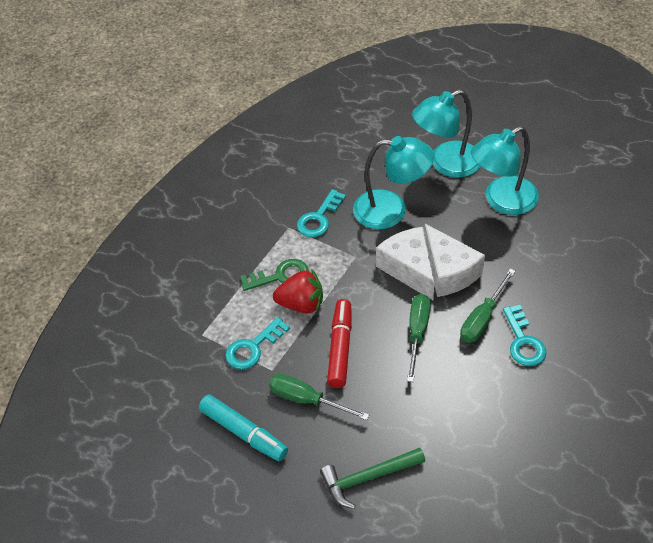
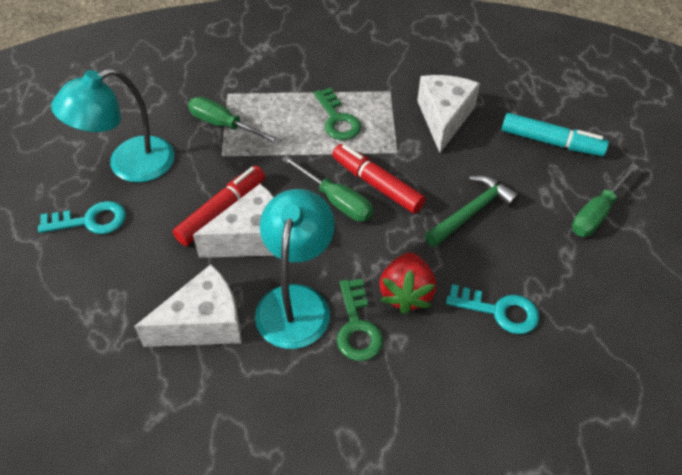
green key: [240,259,309,291] = 1 -> [314,88,361,140] [337,279,383,361] = 2
red marker: [327,299,352,388] = 1 -> [173,166,265,246] [332,144,426,214] = 2
turquoise key: [225,317,290,369] [297,189,346,237] [503,305,546,366] = 3 -> [38,201,126,234] [446,284,539,334] = 2
turquoise lamp: [353,136,434,229] [412,89,480,178] [471,126,539,215] = 3 -> [51,68,175,182] [255,189,335,349] = 2
white cheese: [376,227,435,300] [424,224,485,297] = 2 -> [134,264,241,347] [193,184,275,258] [417,75,480,153] = 3

